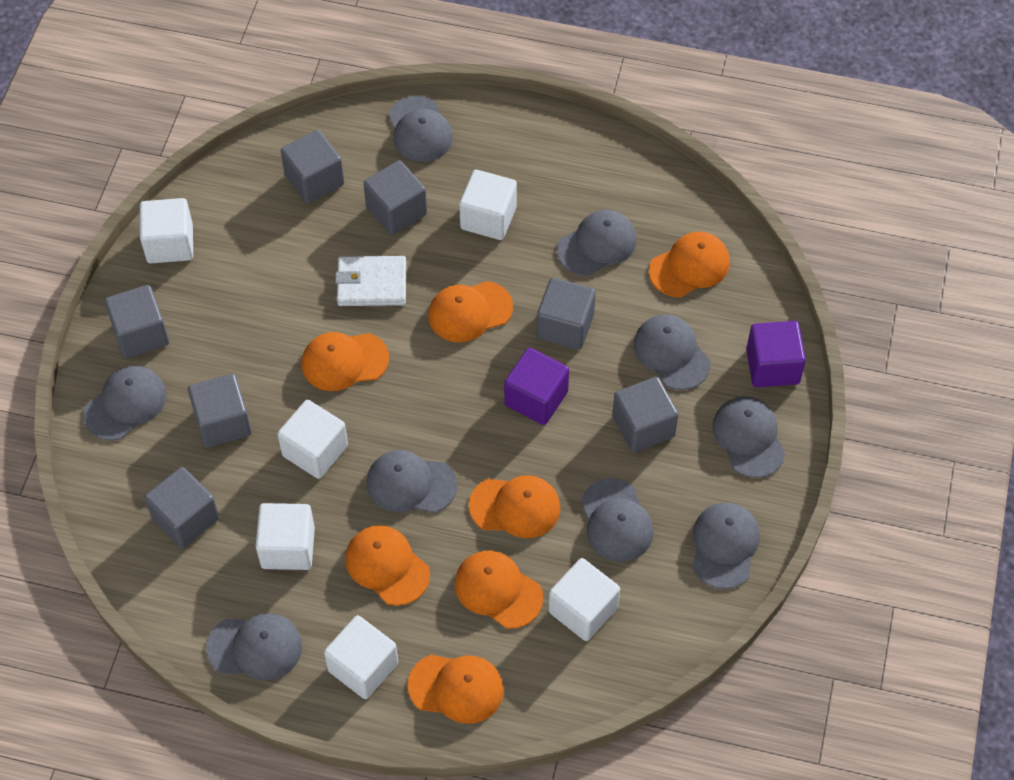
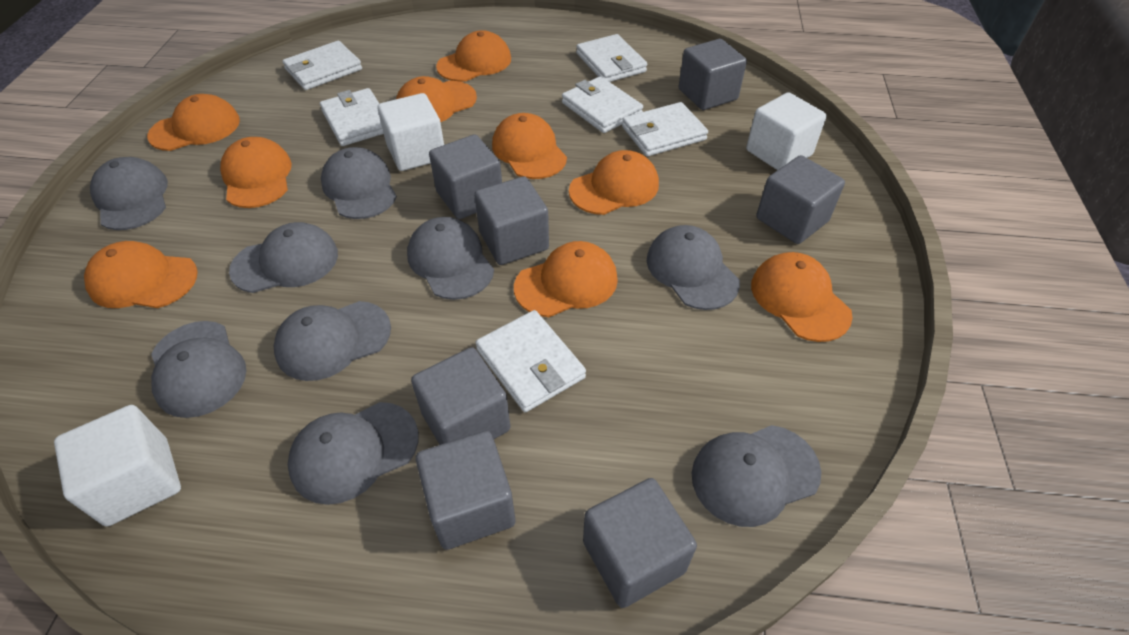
orange cap: [302,332,389,391] [345,525,430,606] [408,655,504,724] [428,281,513,342] [455,551,543,628] [469,475,561,538] [649,232,730,297] = 7 -> [84,241,198,308] [147,94,240,151] [220,137,292,208] [396,76,477,122] [436,30,511,82] [492,113,567,179] [514,241,618,317] [569,150,659,215] [751,252,853,342] = 9
purple cube: [504,348,569,425] [746,321,806,388] = 2 -> none = 0
white cube: [140,198,193,263] [256,503,315,570] [277,400,348,479] [324,615,398,699] [459,170,517,240] [548,558,620,641] = 6 -> [54,405,181,526] [378,93,444,171] [746,92,826,170] = 3
white wallet: [335,256,406,306] = 1 -> [282,41,362,90] [320,88,384,146] [475,310,586,412] [562,76,643,133] [576,34,647,82] [622,102,708,156] = 6

